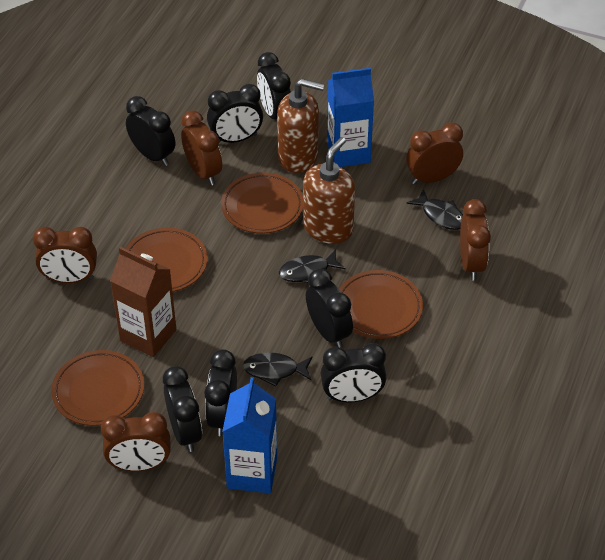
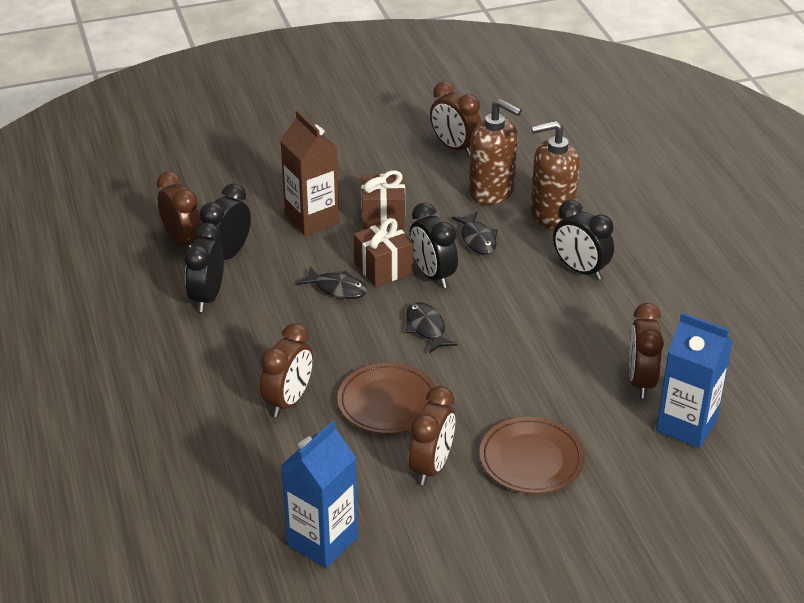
black clock: [126,96,175,166] [163,366,202,452] [204,349,237,436] [207,84,263,143] [257,52,291,119] [306,268,353,348] [321,343,386,402] = 7 -> [184,223,224,312] [199,183,251,260] [410,202,458,288] [553,200,614,280] = 4
brown gift: none = 0 -> [354,218,414,287] [361,170,405,229] = 2
brown plate: [51,350,144,426] [125,228,208,292] [221,172,303,234] [339,270,423,339] = 4 -> [337,363,436,434] [480,417,585,494] = 2

